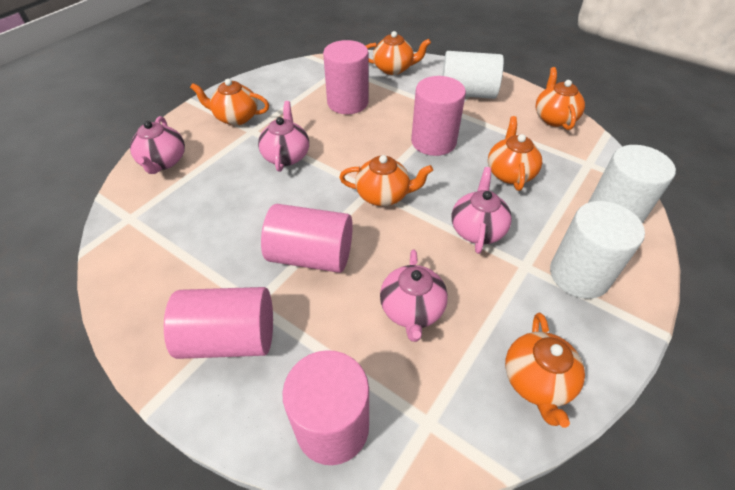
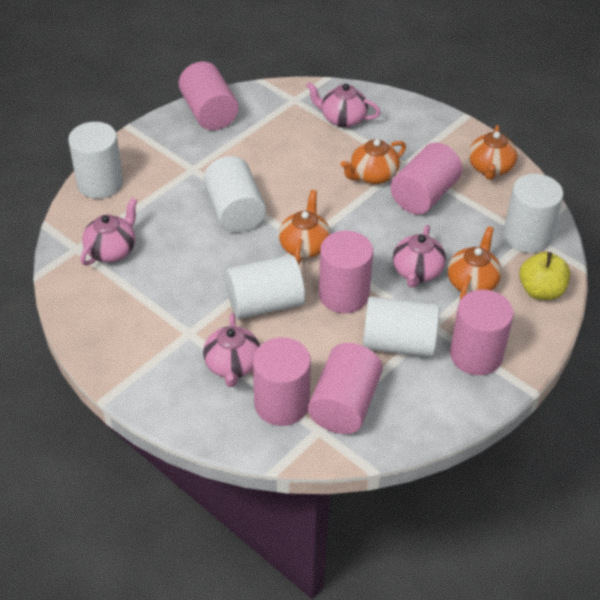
orange teapot: [190,79,269,125] [339,155,433,206] [366,31,431,75] [488,116,542,191] [505,313,585,428] [536,67,585,130] = 6 -> [279,190,331,264] [341,139,406,184] [448,226,502,300] [469,125,518,180] = 4
pink cylinder: [164,287,273,359] [261,204,353,273] [282,350,369,465] [323,40,369,114] [411,76,466,156] = 5 -> [179,62,239,130] [253,337,311,426] [308,343,383,434] [319,231,373,313] [390,142,463,215] [450,290,514,375] = 6
white cylinder: [442,51,504,99] [550,201,645,299] [588,145,676,224] = 3 -> [68,122,124,199] [204,156,266,233] [226,255,305,319] [363,297,439,357] [503,174,563,253] = 5
yellow apple: none = 0 -> [519,252,570,300] = 1

